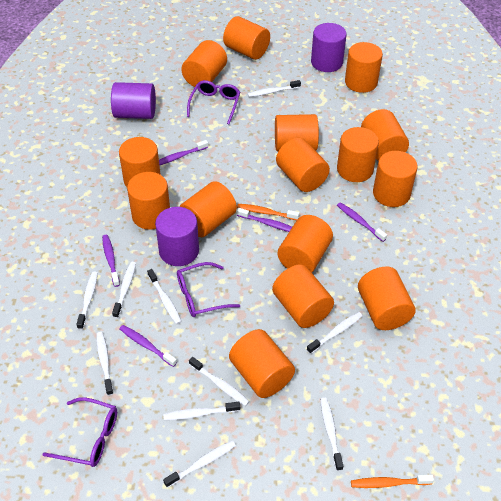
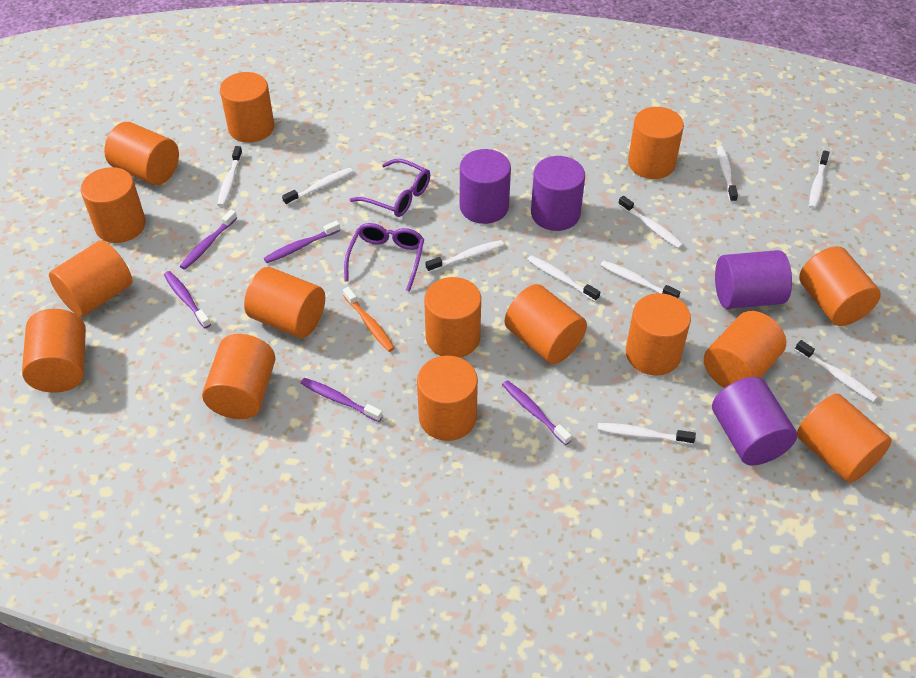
orange toothbrush: [237,204,299,220] [351,475,434,488] = 2 -> [343,287,395,352] = 1
purple cylinder: [111,82,156,119] [155,207,199,266] [311,23,347,72] = 3 -> [460,149,511,224] [531,156,585,231] [712,377,797,465] [715,250,792,309] = 4
purple glasses: [42,397,117,467] [177,262,240,317] [187,80,240,124] = 3 -> [344,223,424,292] [349,159,430,217] = 2

